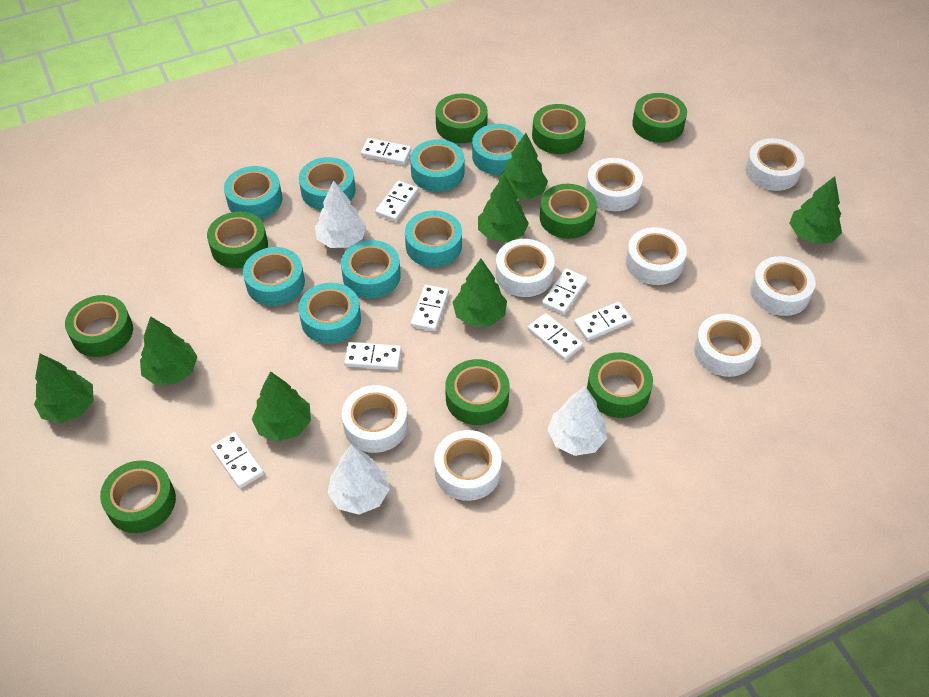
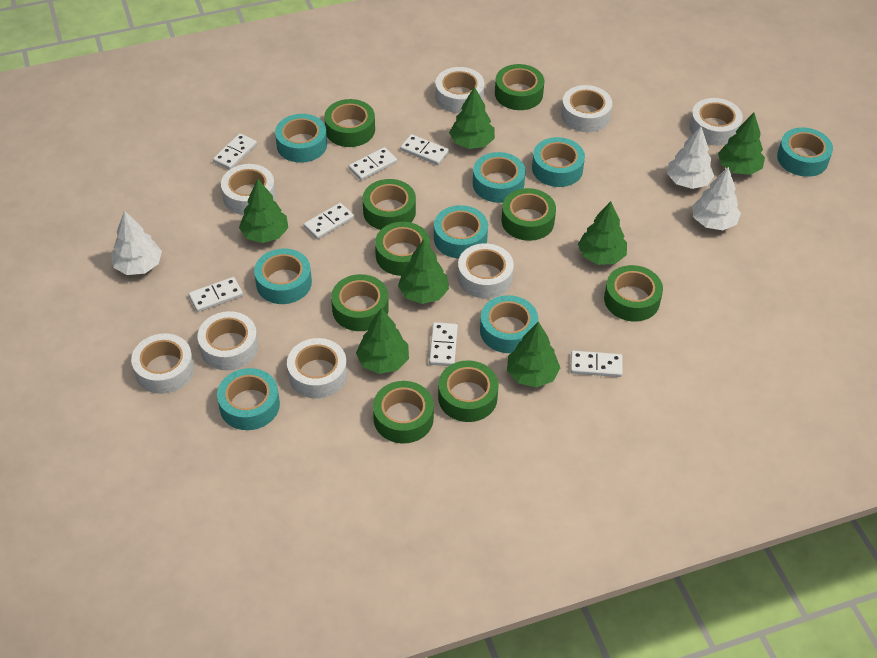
white domino: [211,432,264,488] [344,342,401,370] [361,138,411,165] [375,181,419,222] [411,285,449,331] [528,313,583,360] [542,268,588,315] [574,302,632,341] = 8 -> [189,277,243,312] [213,133,257,170] [304,203,354,239] [349,147,397,181] [400,134,449,165] [429,322,458,366] [570,351,623,377] = 7

